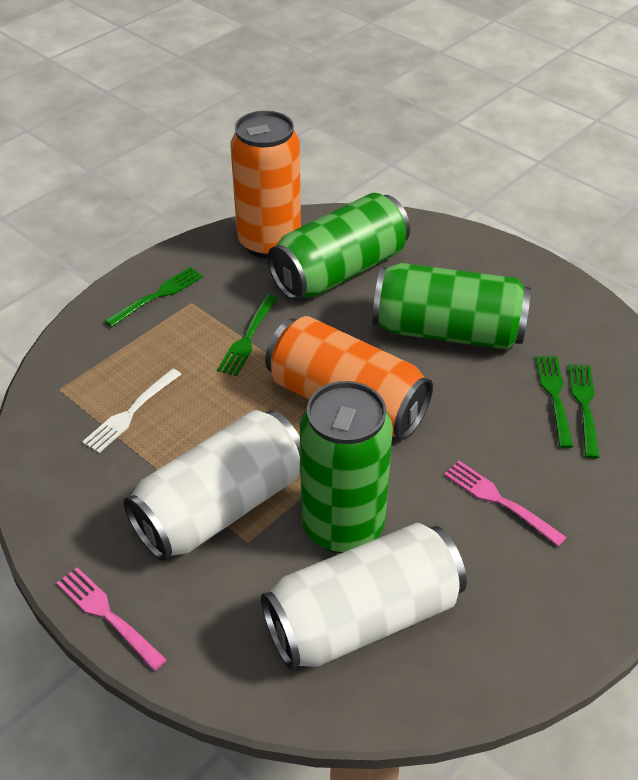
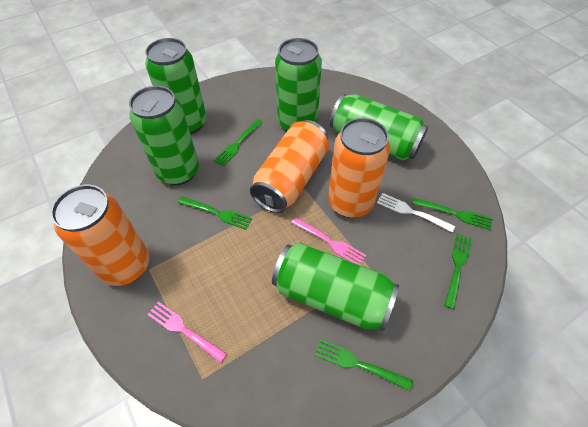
green can: [268,193,410,300] [300,381,393,553] [373,263,531,350] = 3 -> [129,86,199,185] [145,38,207,134] [272,242,399,331] [275,38,322,132] [330,94,428,160] = 5
green fork: [105,267,203,327] [217,295,278,376] [535,356,573,448] [568,364,600,459] = 4 -> [178,197,252,230] [214,119,262,167] [315,340,413,391] [412,198,492,230] [444,234,472,309] = 5
orange can: [230,111,301,258] [265,316,433,440] = 2 -> [50,185,149,286] [250,120,329,213] [328,118,390,218] = 3
white can: [124,410,300,561] [261,523,467,670] = 2 -> none = 0

